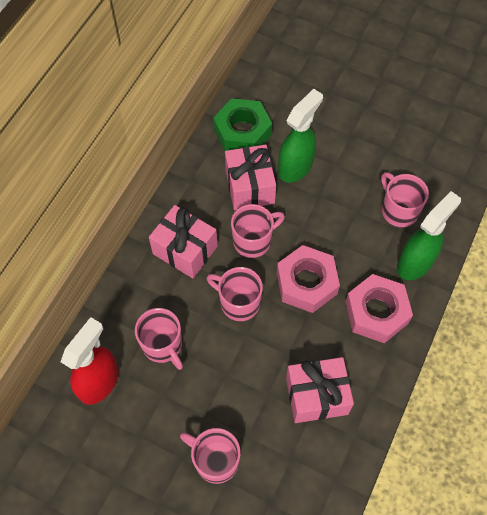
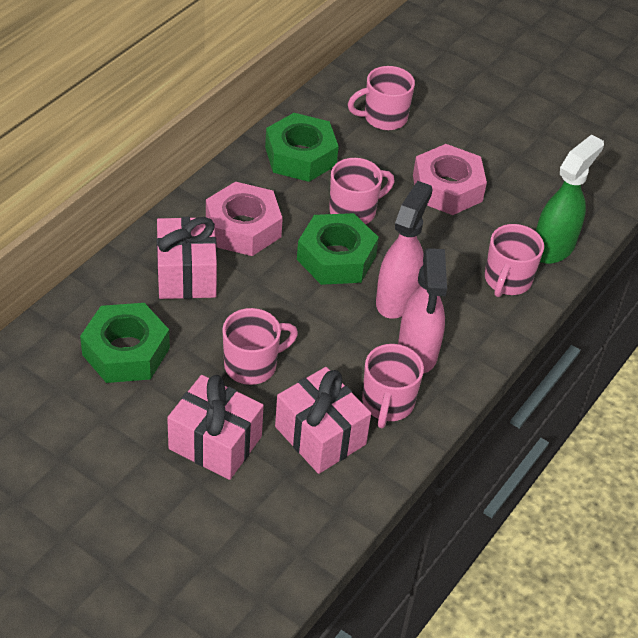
green nut: [213,98,272,151] = 1 -> [80,303,170,383] [265,113,339,182] [297,213,379,285] = 3
green spray bottle: [278,89,323,183] [397,191,461,280] = 2 -> [536,134,604,264] = 1
pink spray bottle: none = 0 -> [376,181,433,319] [398,248,447,373] = 2
red spray bottle: [61,317,118,405] = 1 -> none = 0

